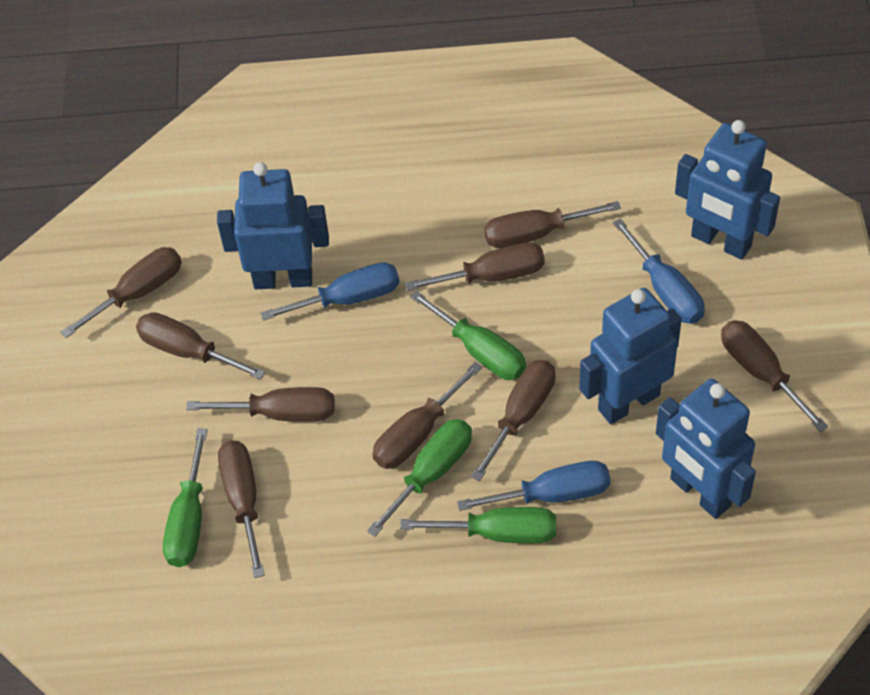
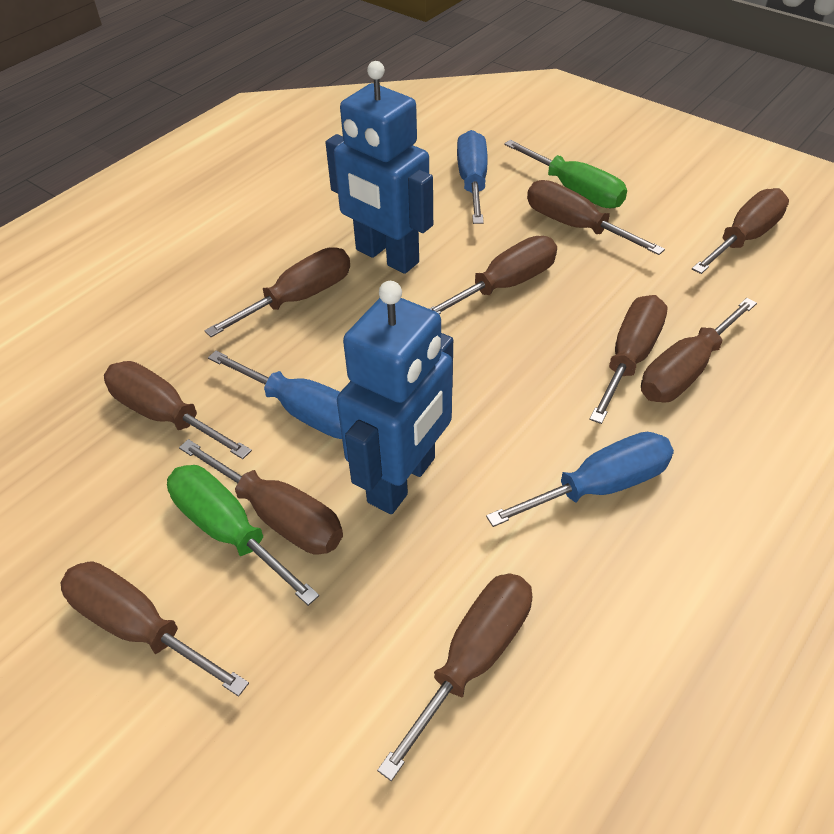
blue robot: [217,162,329,289] [579,288,682,424] [656,379,756,519] [675,120,780,260] = 4 -> [325,61,433,274] [337,281,453,514] = 2
brown screwdriver: [61,247,182,338] [136,312,266,380] [186,387,334,422] [218,441,265,578] [372,362,483,469] [405,242,545,291] [471,360,555,481] [484,201,621,248] [721,320,828,432] = 9 -> [61,562,249,697] [104,361,252,459] [179,439,343,555] [204,247,350,337] [377,573,532,781] [430,236,557,314] [527,180,665,255] [589,295,668,424] [641,298,757,402] [692,188,789,274] = 10
green screwdriver: [163,428,208,567] [367,419,472,537] [400,507,556,543] [410,290,526,380] = 4 -> [167,465,319,606] [504,140,627,208] = 2

